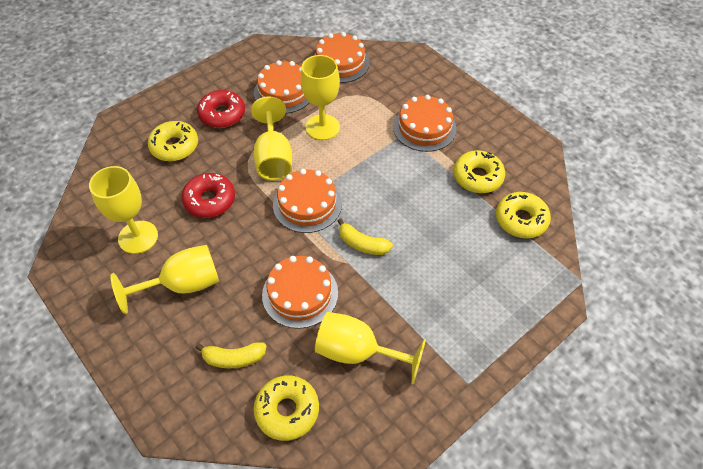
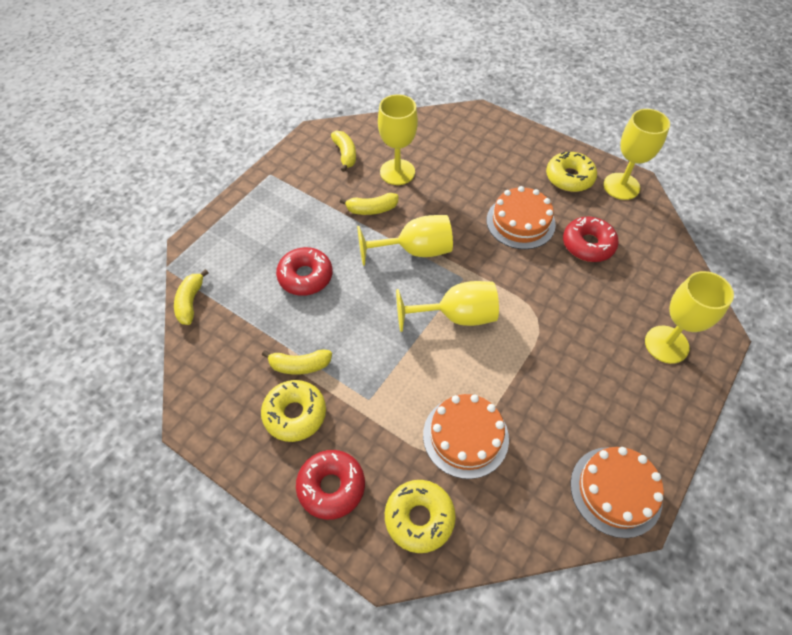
orange cake: [254,60,310,114] [262,256,338,329] [273,169,342,233] [314,32,370,83] [393,95,457,152] = 5 -> [423,394,509,479] [487,186,556,249] [570,447,664,538] = 3
red donut: [181,173,235,218] [197,90,245,128] = 2 -> [276,247,333,296] [296,450,365,520] [563,217,619,262] = 3
yellow banana: [195,342,267,368] [338,218,393,255] = 2 -> [174,269,209,325] [262,350,332,375] [331,131,356,172] [340,193,398,215] = 4
yellow donut: [148,121,198,162] [254,375,319,441] [453,150,505,193] [496,192,551,238] = 4 -> [261,380,326,442] [385,480,456,553] [546,152,597,192] = 3

